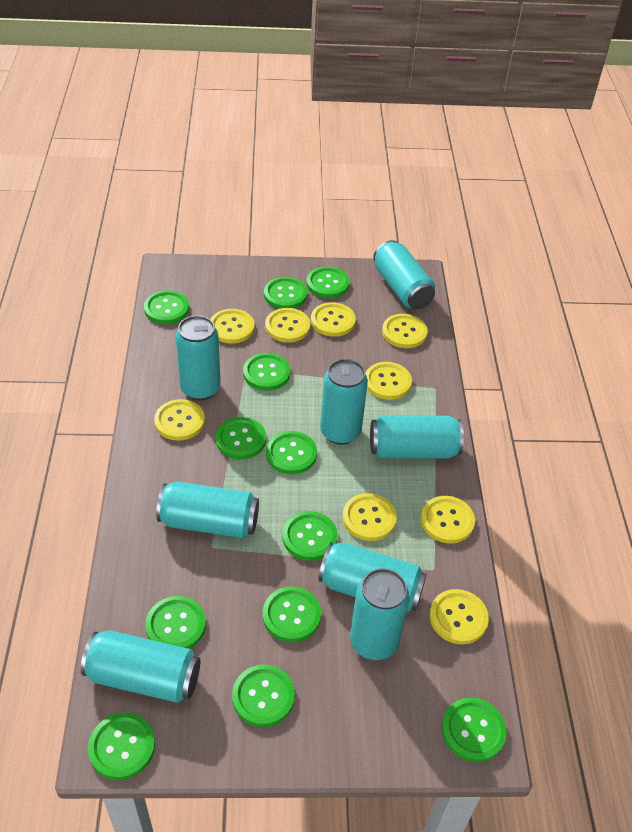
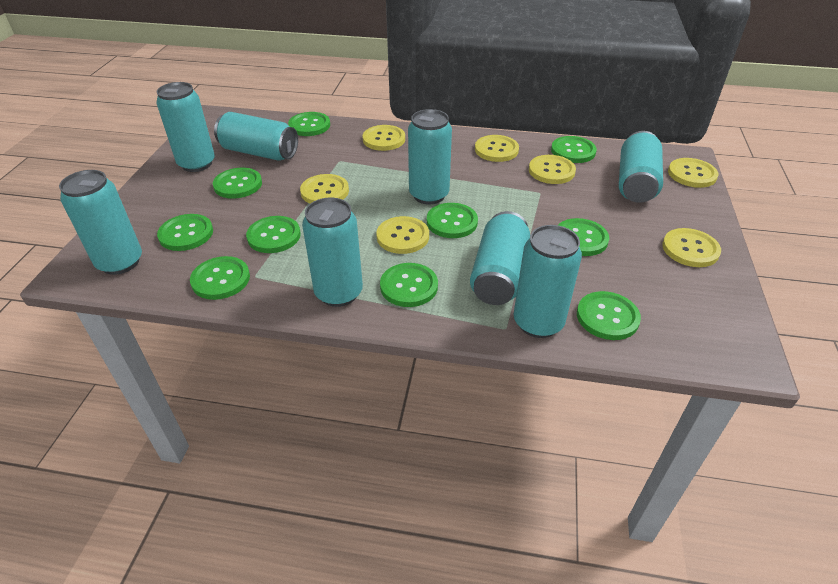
green button: [88,713,155,780] [144,290,189,324] [145,596,206,649] [216,417,266,459] [232,664,295,727] [243,353,291,391] [263,587,321,642] [264,277,307,309] [266,431,317,474] [282,511,338,561] [306,266,349,298] [442,698,506,762] = 12 -> [157,214,213,251] [190,256,250,300] [213,168,262,199] [246,216,301,253] [288,112,330,136] [380,263,438,307] [427,203,478,238] [551,136,597,163] [558,218,609,256] [577,291,641,340] = 10
yellow button: [154,399,205,441] [210,309,255,343] [265,308,310,343] [311,302,356,337] [343,493,397,541] [365,362,412,400] [382,314,428,348] [421,496,475,543] [430,589,489,644] = 9 -> [300,174,349,204] [363,125,405,151] [376,216,429,254] [475,135,519,162] [529,155,576,184] [662,228,721,267] [668,158,718,188] = 7

